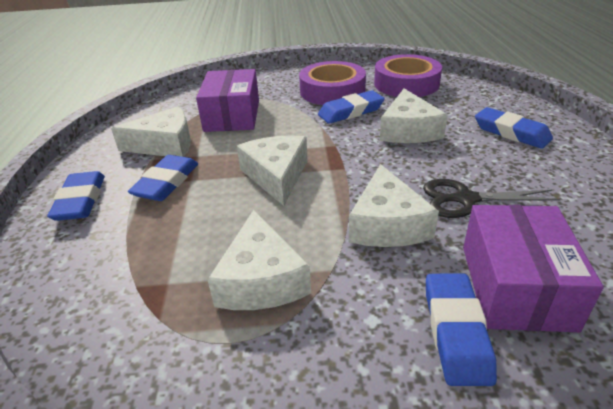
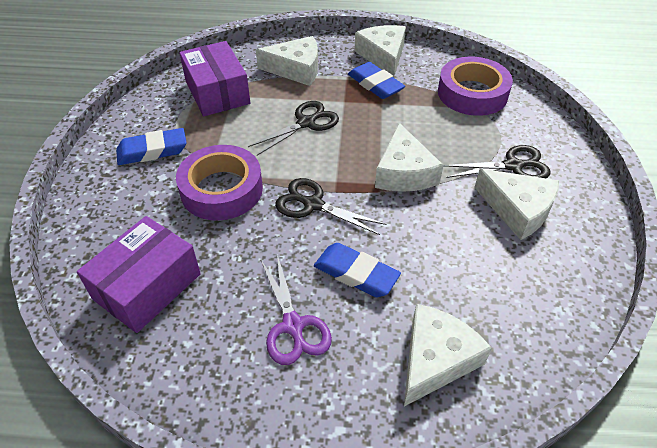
black scissors: [423,179,561,218] = 1 -> [248,101,339,156] [275,178,387,235] [444,145,550,178] = 3
blue eraser: [47,171,105,221] [128,155,198,201] [318,90,385,124] [426,273,497,386] [475,107,553,149] = 5 -> [116,128,187,165] [314,243,401,297] [348,62,405,99] = 3
purple scissors: none = 0 -> [261,254,332,365] = 1

